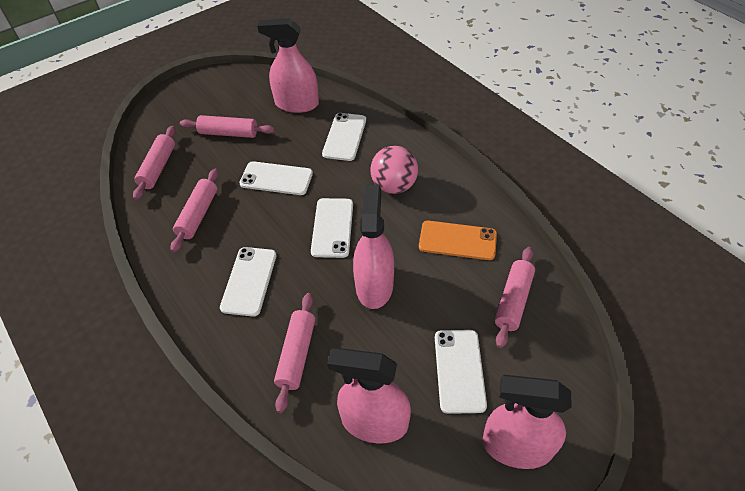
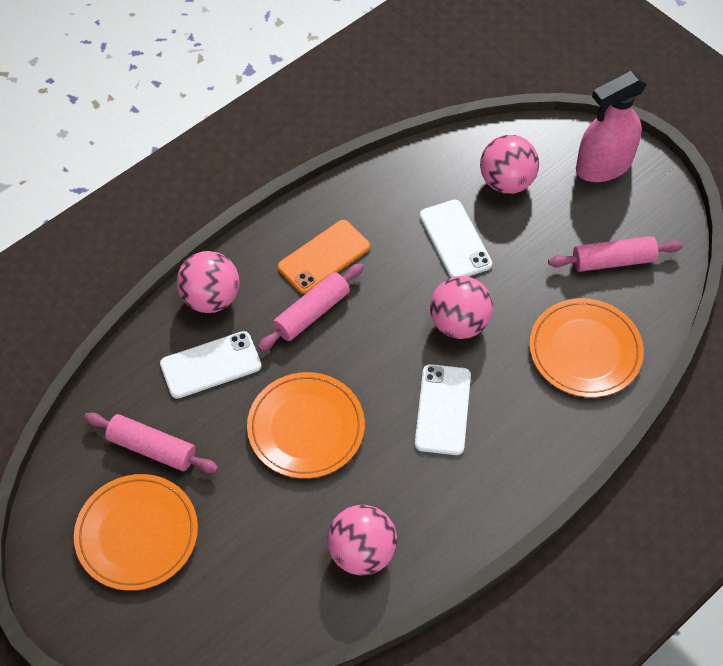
orange plate: none = 0 -> [74,474,198,591] [247,372,365,479] [529,298,644,397] = 3
pink ball: [370,146,418,194] = 1 -> [177,251,240,313] [327,505,397,576] [430,276,493,339] [480,135,539,194] = 4
pink rolling pin: [133,126,176,200] [170,169,219,253] [180,115,275,138] [274,293,315,413] [495,247,535,348] = 5 -> [84,413,218,473] [258,263,363,351] [548,236,683,272] = 3
pink spray bottle: [257,18,319,113] [327,348,411,443] [353,185,394,309] [482,375,572,469] = 4 -> [576,71,647,182] = 1
white phone: [220,247,276,317] [240,161,313,195] [311,198,353,258] [322,113,366,161] [435,330,487,414] = 5 -> [160,331,262,399] [415,364,471,455] [420,200,492,278] = 3

